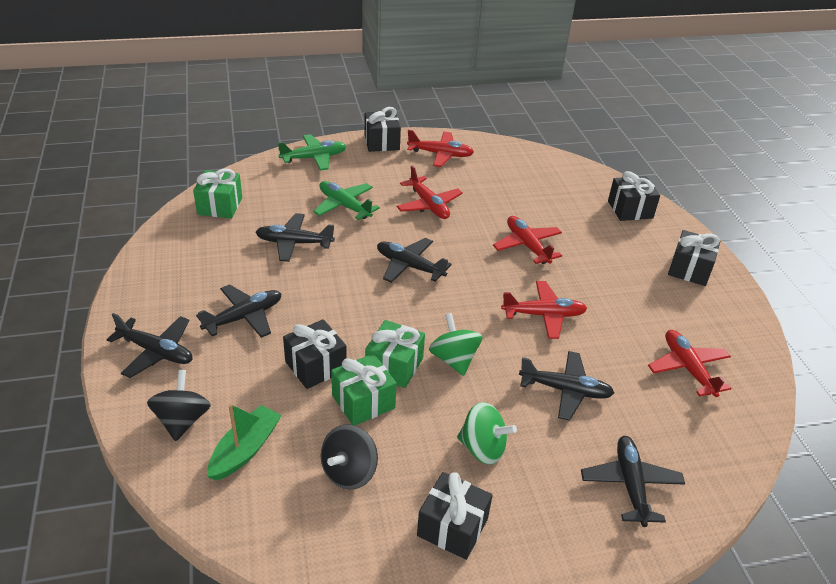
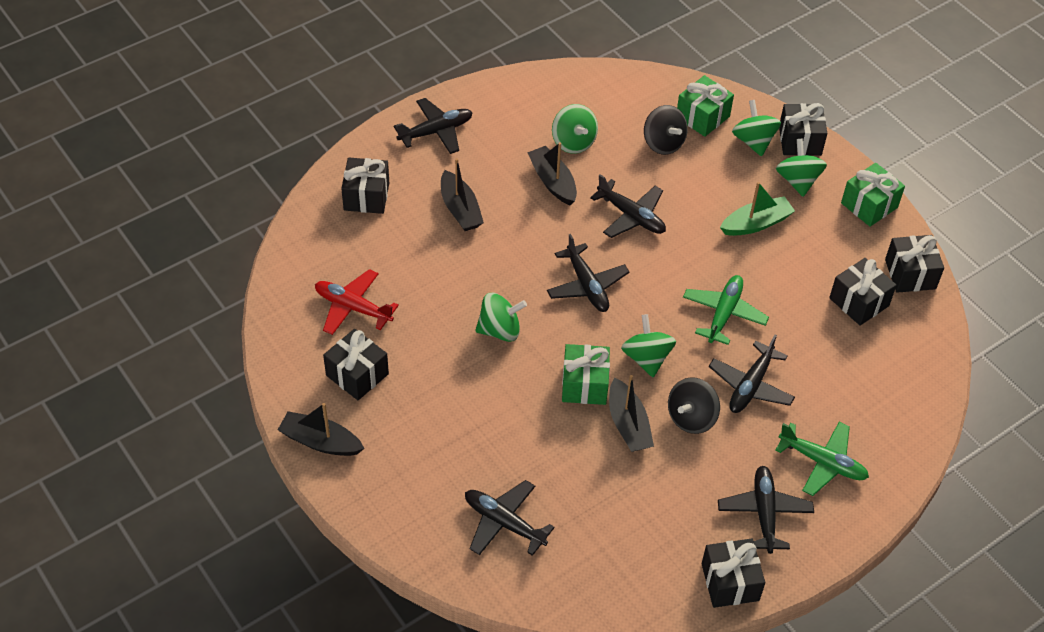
black boat: none = 0 -> [278,403,365,456] [441,158,484,231] [527,142,577,205] [609,375,654,452] = 4
black gift: [283,319,347,389] [364,107,401,152] [417,472,493,560] [608,171,660,221] [668,230,720,286] = 5 -> [323,329,389,400] [341,157,389,214] [702,539,765,608] [779,103,828,156] [829,258,897,326] [885,235,944,293] = 6
green spinning top: [429,313,483,376] [457,402,517,465] = 2 -> [475,293,527,342] [552,104,598,154] [621,314,676,377] [732,100,781,157] [776,139,827,197] = 5
red plane: [396,165,463,219] [407,130,474,167] [493,216,562,264] [501,281,587,339] [648,330,732,397] = 5 -> [315,269,399,335] = 1

